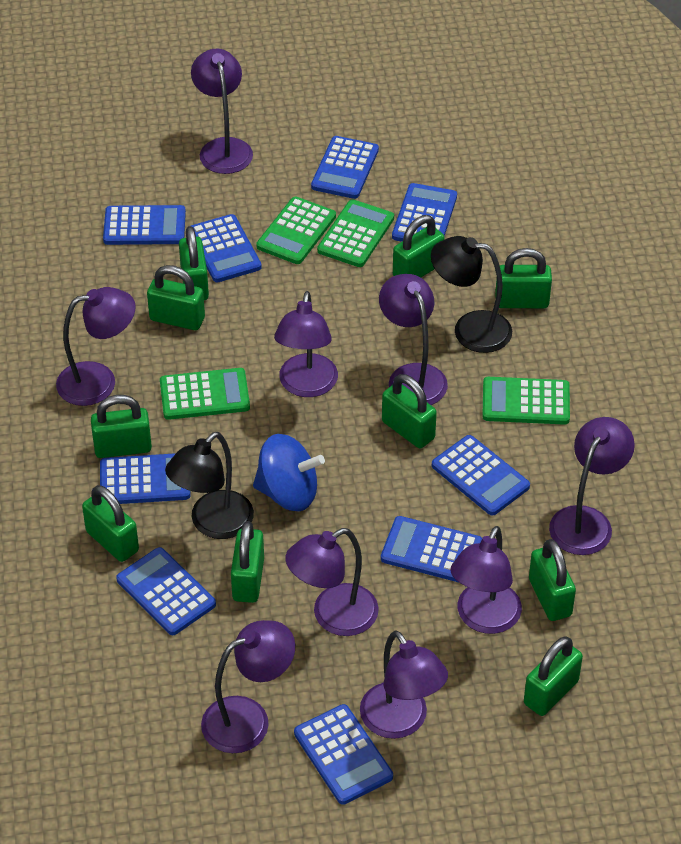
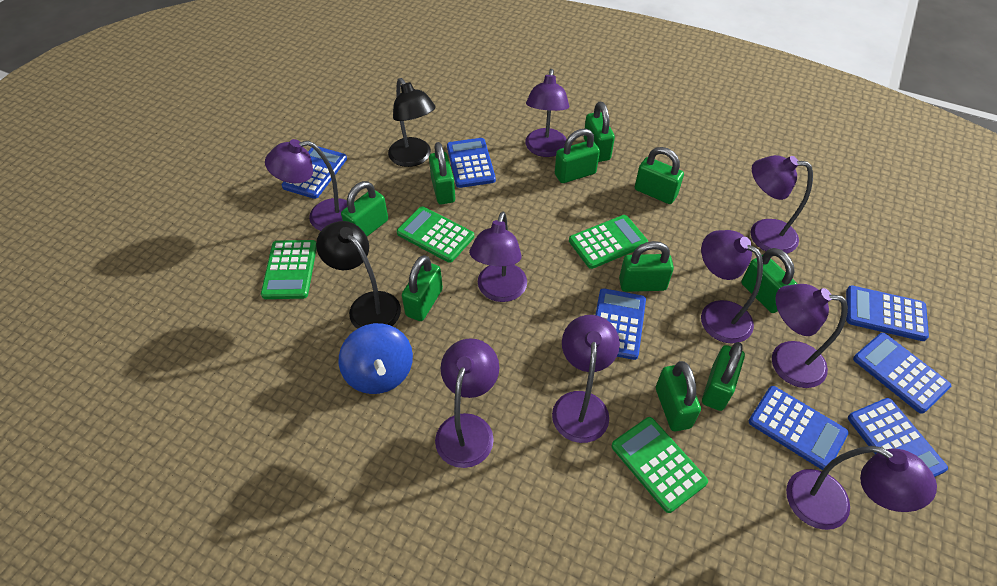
blue calculator: [100,453,191,504] [103,205,186,245] [116,547,216,635] [191,214,262,282] [294,704,393,805] [311,136,379,199] [381,516,482,582] [392,183,457,242] [432,435,530,516] = 9 -> [282,147,347,199] [447,138,496,188] [595,288,646,360] [749,386,849,470] [846,285,929,341] [848,398,948,477] [853,333,951,414] = 7

